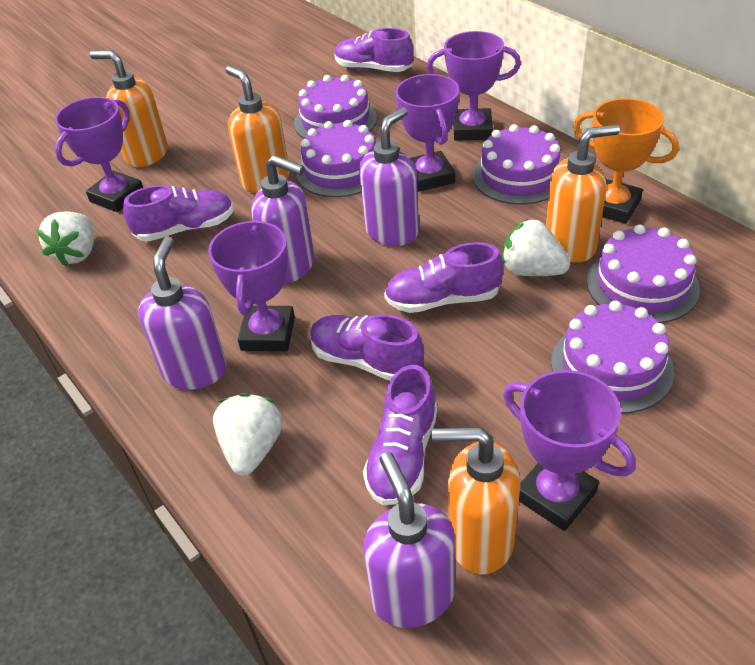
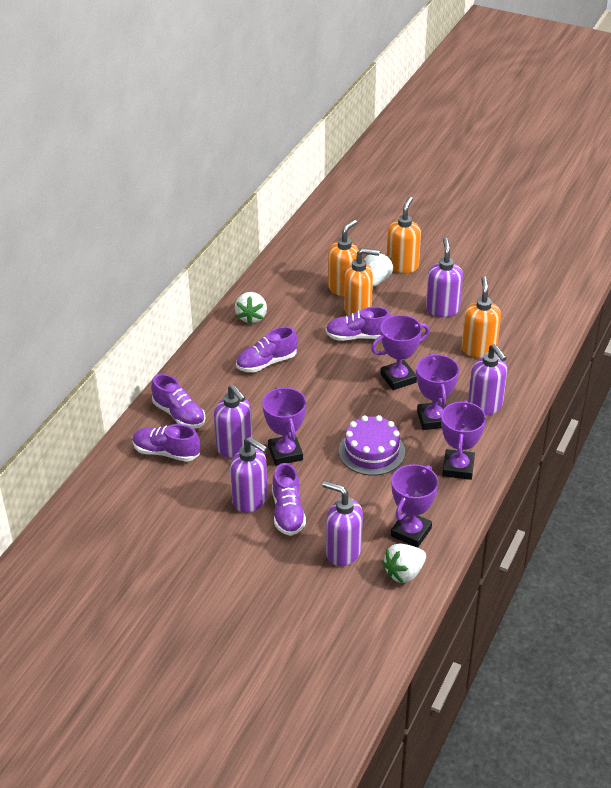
orange trophy: [573,98,679,224] = 1 -> none = 0
purple cake: [294,75,377,139] [296,120,375,197] [473,124,561,205] [551,301,674,414] [587,224,700,323] = 5 -> [339,415,405,476] = 1
purple soap dispenser: [138,236,227,390] [251,155,314,284] [359,107,419,246] [363,452,455,628] = 4 -> [214,384,252,457] [230,437,268,513] [322,481,363,566] [426,238,463,317] [468,344,507,415] = 5

